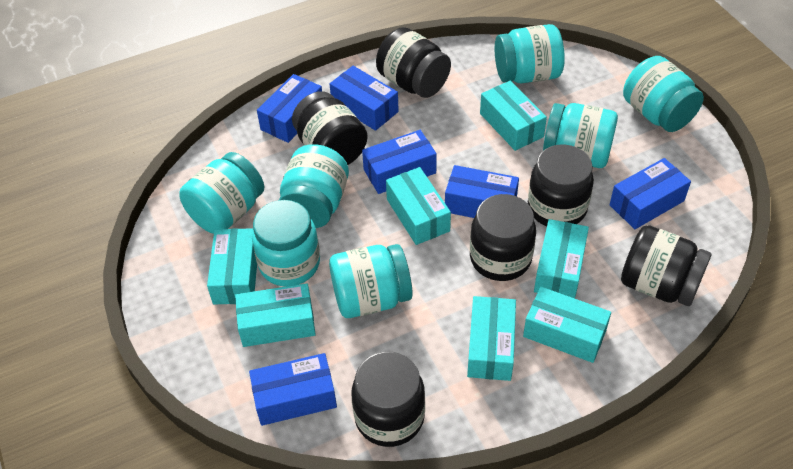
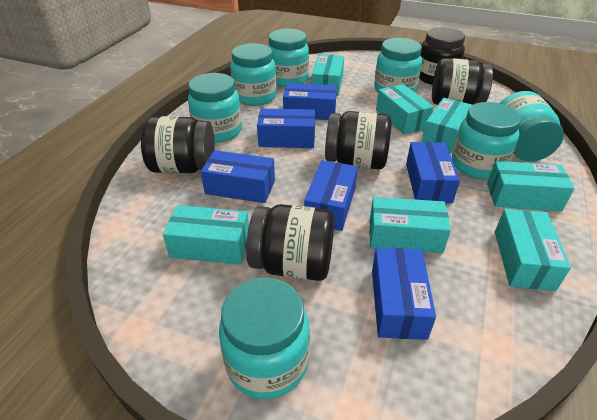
black jar: [292,91,368,165] [352,352,425,447] [376,27,451,98] [470,194,536,281] [528,144,594,226] [621,225,712,306] = 6 -> [141,116,215,173] [246,204,334,281] [325,111,391,170] [419,27,465,85] [432,58,493,105] = 5

